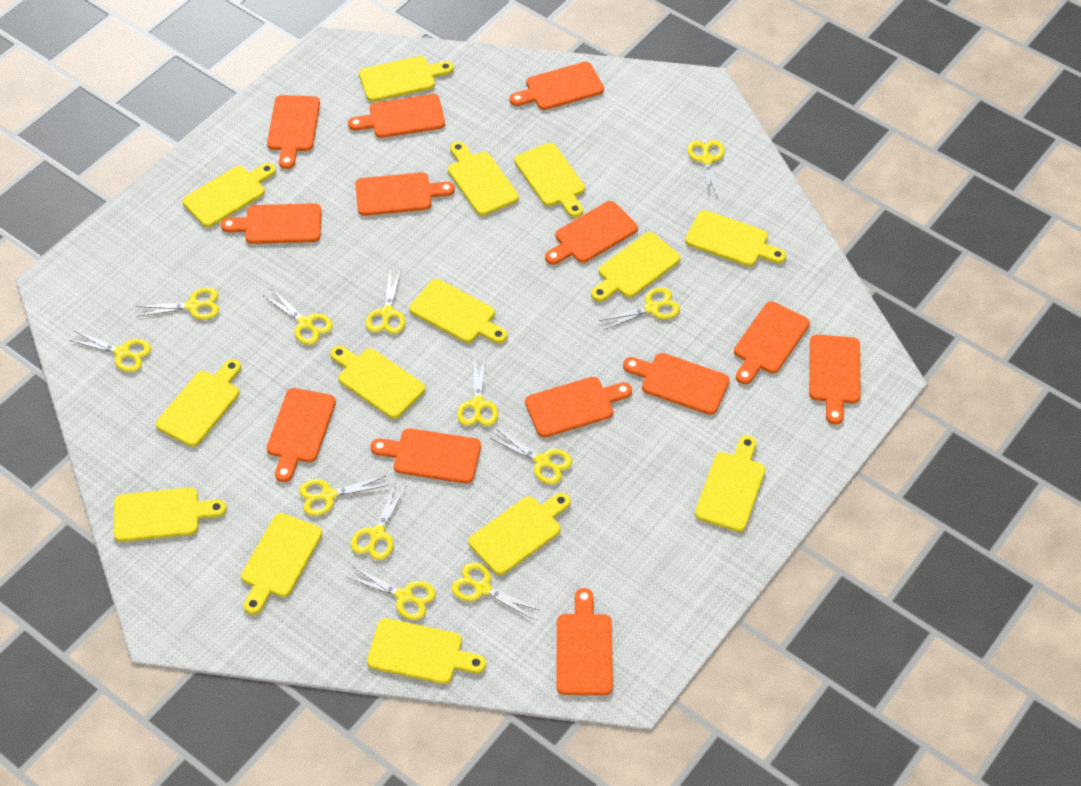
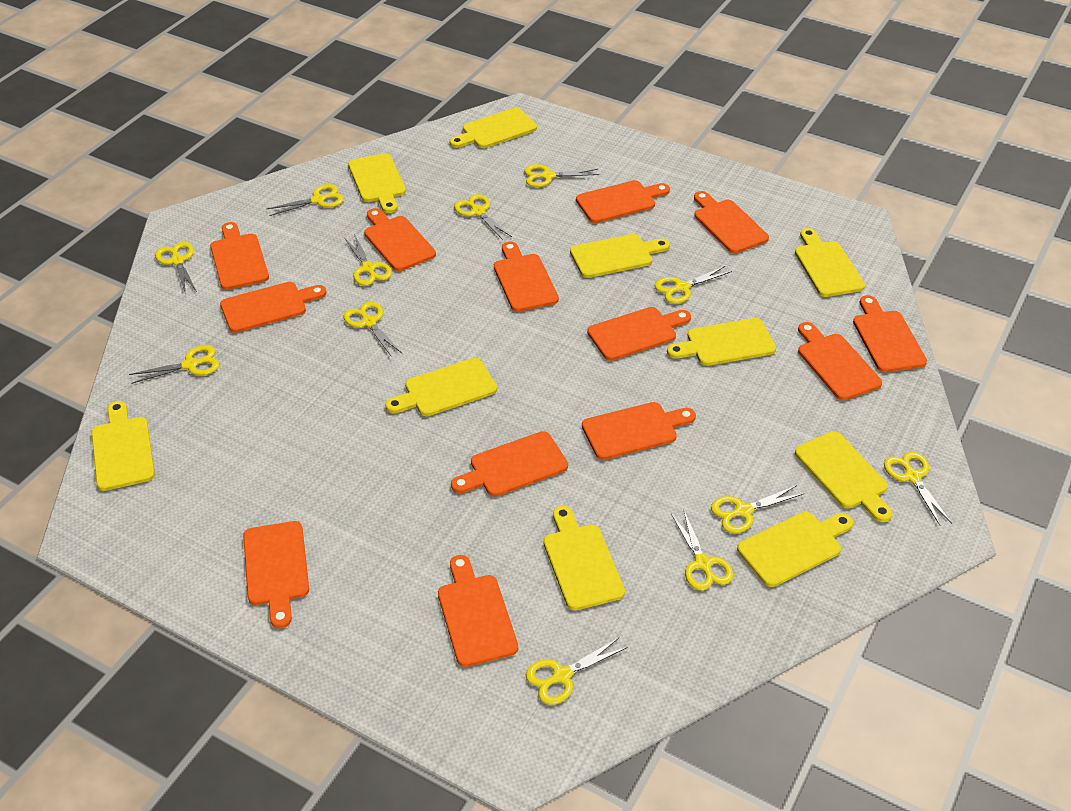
yellow cutting board: [114,487,227,542] [156,359,241,447] [182,163,276,227] [241,513,322,615] [330,346,425,419] [359,56,454,102] [367,618,486,684] [409,279,507,343] [448,141,519,216] [468,493,571,575] [514,143,585,218] [591,232,681,302] [685,210,786,267] [695,435,765,532] = 14 -> [91,401,155,491] [348,153,406,213] [385,358,497,416] [449,108,537,148] [543,506,625,611] [570,234,670,278] [667,318,776,366] [737,512,853,587] [795,228,865,297] [795,431,893,522] = 10

